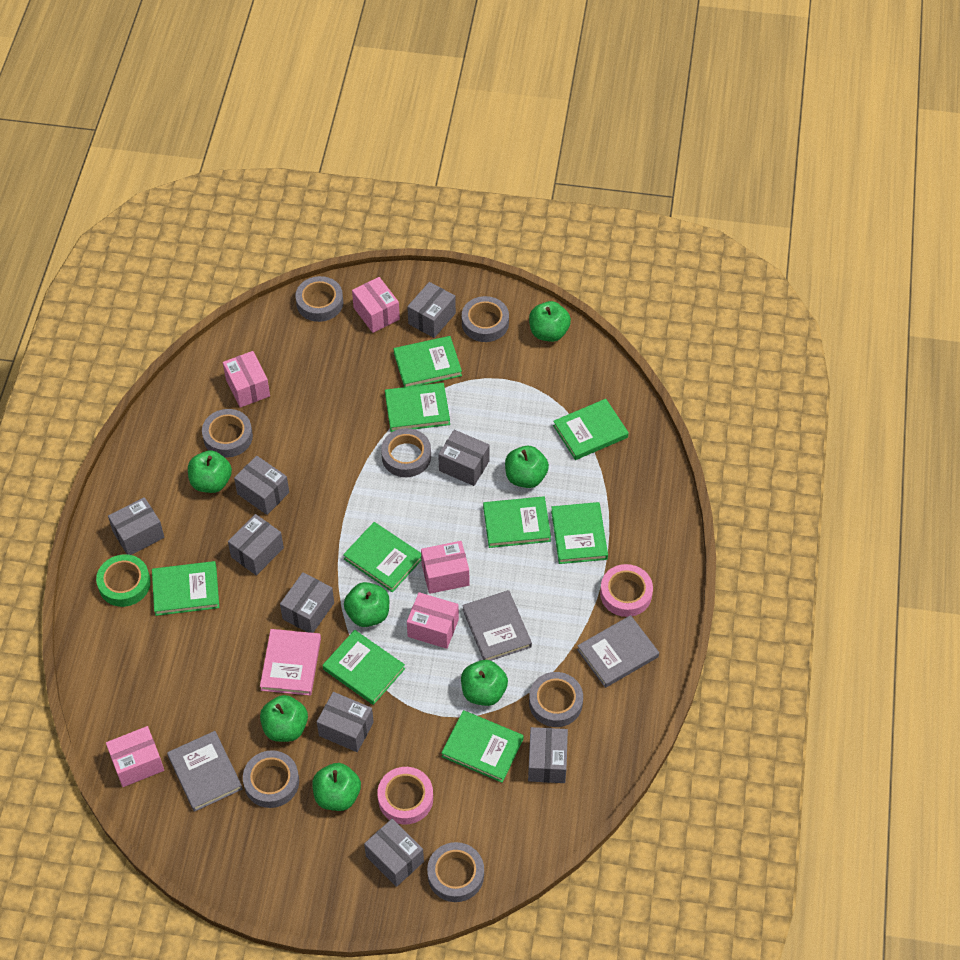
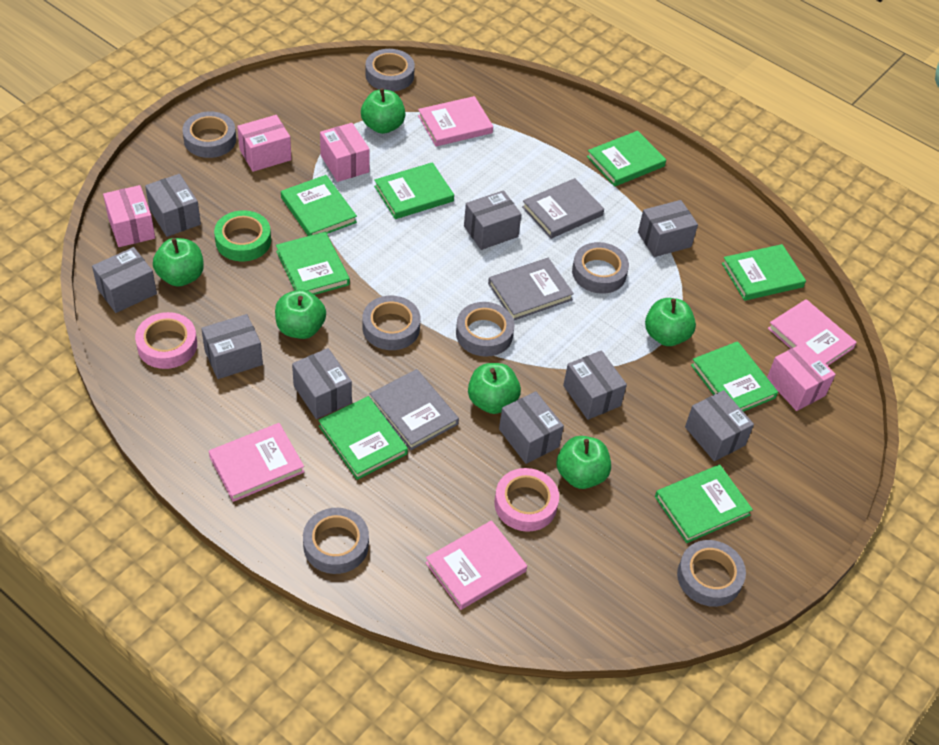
green apple: [188,450,232,493] [260,695,308,742] [312,763,361,811] [344,582,389,627] [461,660,508,706] [505,446,549,488] [529,301,571,342] = 7 -> [153,238,204,287] [275,289,326,339] [361,88,406,134] [468,363,521,414] [557,436,611,489] [645,298,696,346] = 6
green book: [152,561,219,616] [323,630,405,705] [343,522,422,592] [385,383,450,432] [394,336,462,387] [441,710,524,783] [483,496,551,548] [551,502,608,564] [553,399,629,460] = 9 -> [276,232,350,295] [281,175,357,236] [318,396,408,480] [374,162,454,219] [587,131,666,187] [655,465,753,543] [691,341,778,412] [722,244,806,301] = 8
pink book: [260,629,321,696] = 1 -> [209,423,304,502] [418,96,493,146] [426,520,527,610] [768,299,857,366] = 4
pink box: [106,726,164,787] [223,351,270,408] [352,277,400,333] [407,592,459,649] [421,541,469,594] = 5 -> [103,185,155,247] [237,115,292,172] [320,123,370,182] [767,342,836,411] = 4

